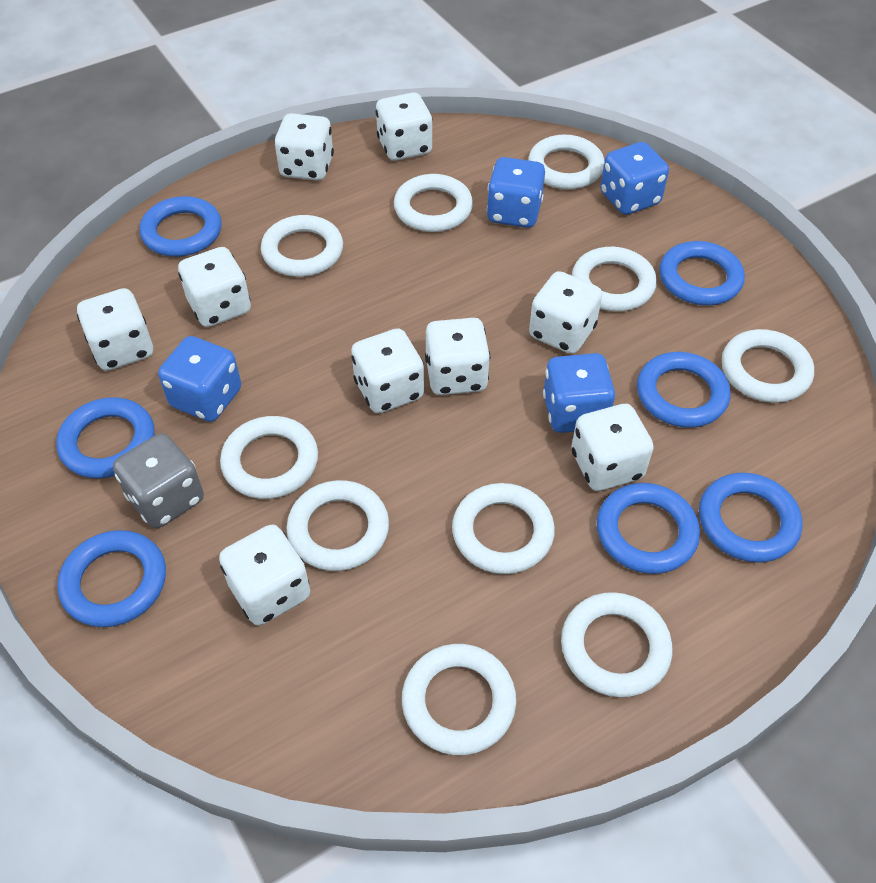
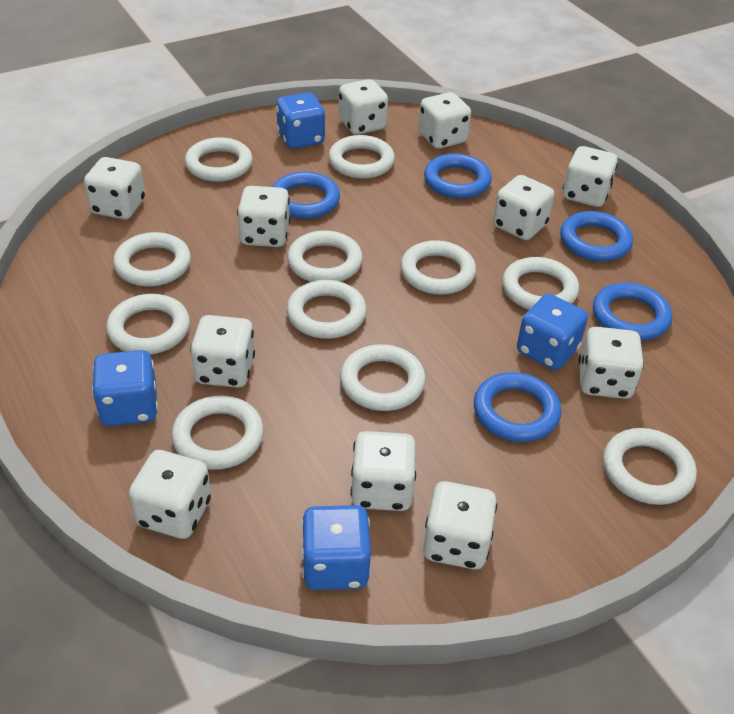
blue ring: [56,397,155,478] [57,530,166,627] [140,196,221,257] [597,483,700,574] [637,352,730,428] [659,241,745,305] [699,473,802,562] = 7 -> [272,171,340,219] [424,153,492,198] [474,372,561,442] [560,211,633,261] [593,282,672,341] = 5
grey dice: [113,433,204,528] = 1 -> none = 0
white dice: [77,288,153,371] [178,247,251,327] [219,525,310,625] [274,113,334,181] [351,328,424,413] [376,92,433,161] [425,318,490,395] [529,271,602,354] [571,404,654,491] = 9 -> [84,157,145,219] [129,450,211,539] [190,315,255,388] [237,186,290,247] [339,79,388,135] [350,431,416,511] [418,92,471,149] [423,481,497,570] [493,175,554,240] [562,146,618,207] [578,327,644,399] = 11
white ring: [220,416,318,499] [261,215,343,277] [287,480,389,571] [394,174,473,232] [402,644,516,755] [452,483,555,574] [528,134,605,190] [561,592,672,697] [572,247,657,311] [722,329,814,403] = 10 -> [106,294,190,355] [113,232,191,286] [171,396,264,470] [185,137,253,182] [287,230,363,282] [287,280,367,339] [328,135,395,179] [340,344,426,411] [401,240,476,295] [502,257,579,310] [603,428,697,505] = 11

